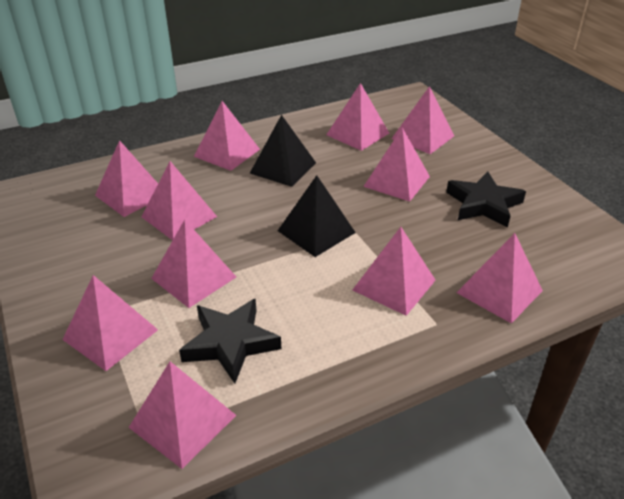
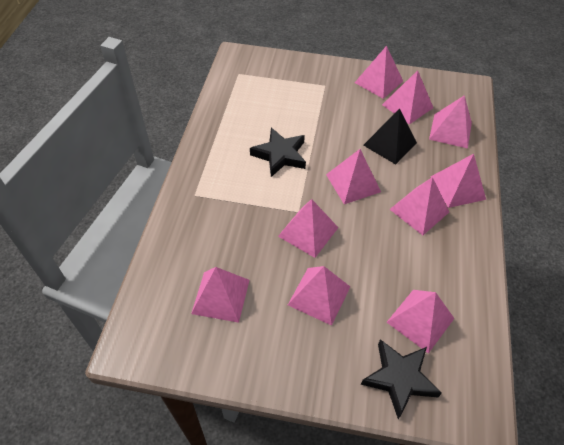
black pyramid: [250,115,316,187] [278,175,356,257] = 2 -> [363,108,417,165] = 1
pink pyramid: [62,275,158,371] [95,140,158,217] [128,361,236,469] [141,161,217,240] [151,220,236,308] [194,101,260,171] [326,83,389,151] [353,227,436,316] [363,127,430,202] [392,86,454,154] [456,233,543,324] = 11 -> [191,267,250,323] [278,199,339,258] [288,266,350,326] [326,149,381,204] [355,46,403,99] [382,70,433,125] [387,290,454,354] [389,177,449,235] [429,95,472,149] [431,154,486,208] = 10

